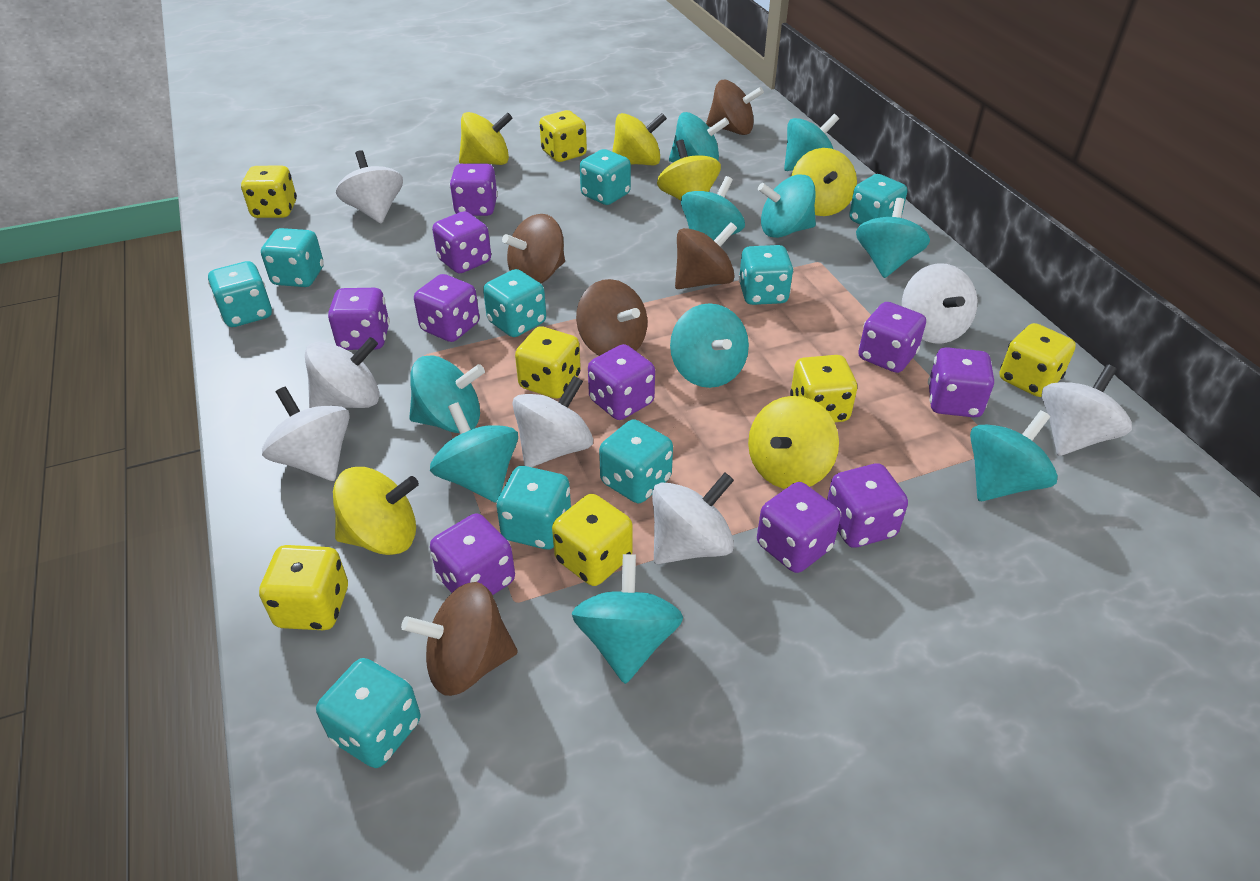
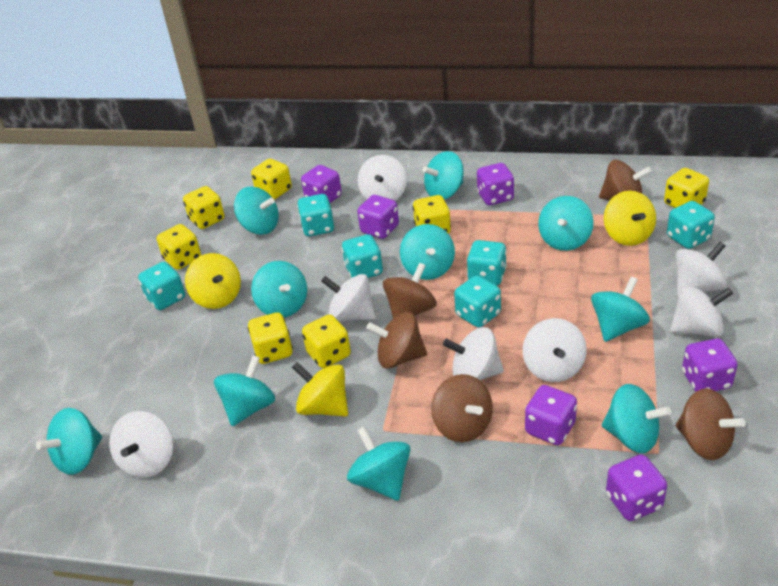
purple dice: [328,288,390,350] [414,274,479,342] [430,514,515,595] [432,211,491,273] [450,164,498,216] [588,344,655,420] [757,482,841,573] [827,463,908,548] [858,302,926,373] [928,347,994,417] = 10 -> [301,165,342,203] [357,195,399,239] [477,163,514,205] [525,385,577,445] [606,455,667,521] [682,338,737,392] = 6
turquoise dice: [208,261,272,327] [261,228,324,287] [316,658,420,768] [483,269,546,337] [497,466,571,549] [580,149,631,205] [599,419,673,503] [739,245,794,305] [849,174,907,225] = 9 -> [138,262,185,310] [297,194,334,237] [342,234,383,278] [454,275,501,328] [467,240,507,286] [667,201,715,249] = 6
yellow spinning top: [333,467,419,555] [459,112,513,165] [612,113,667,165] [657,139,721,201] [748,396,839,489] [791,148,857,216] = 6 -> [185,253,241,309] [292,362,348,416] [604,191,656,246] = 3

